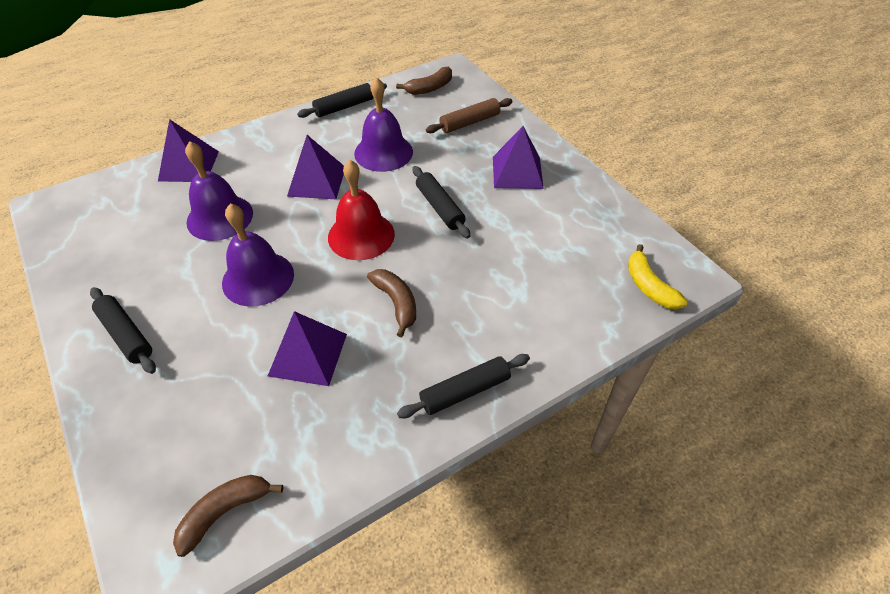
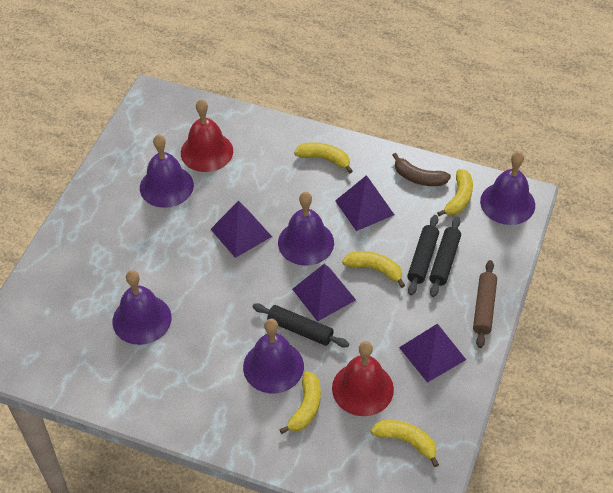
black rolling pin: [90,287,156,374] [297,83,387,118] [397,354,530,418] [413,166,470,239] = 4 -> [252,303,349,348] [407,215,439,295] [429,217,461,297] = 3
brown banana: [173,475,283,557] [367,269,416,337] [396,67,452,95] = 3 -> [393,153,451,186] = 1
purple bell: [185,141,253,241] [222,203,294,307] [354,77,413,172] = 3 -> [112,270,172,345] [140,135,194,208] [243,319,304,393] [278,192,334,266] [480,152,535,225] = 5
red bell: [328,160,395,260] = 1 -> [181,99,233,172] [332,341,394,416] = 2
yellow banana: [628,244,688,309] = 1 -> [279,372,321,434] [294,142,353,174] [342,251,405,288] [371,420,439,467] [437,169,473,216] = 5

